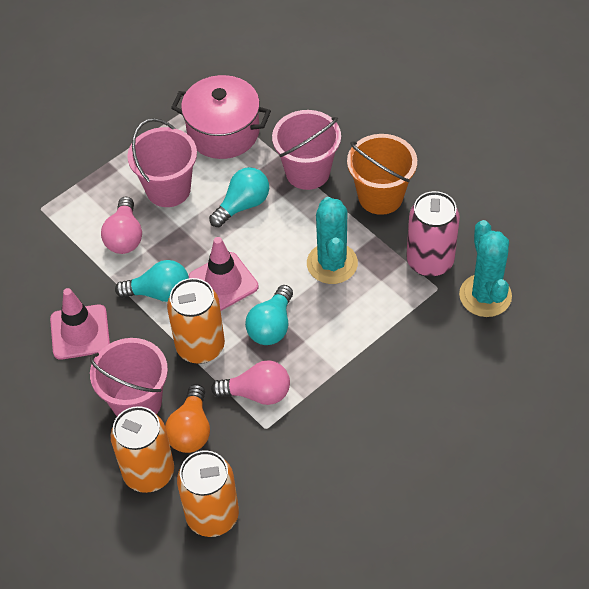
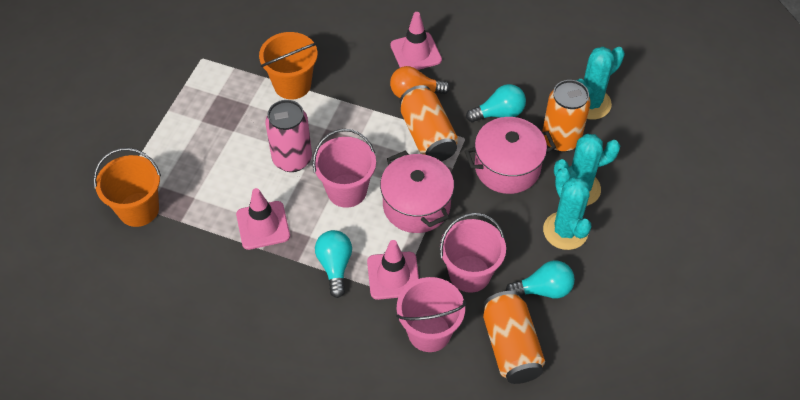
orange bucket: [347,134,417,215] = 1 -> [94,148,161,227] [259,32,318,99] = 2
pink light bulb: [101,197,142,254] [211,360,290,405] = 2 -> none = 0
pink pot: [171,75,271,159] = 1 -> [380,151,454,233] [465,117,556,194] = 2
pink traffic cone: [50,288,110,360] [189,237,258,311] = 2 -> [236,188,290,250] [367,240,419,300] [390,12,442,70] = 3
turquoise cactus: [307,197,358,284] [459,220,512,317] = 2 -> [543,168,591,250] [554,134,620,206] [576,47,625,120] = 3

